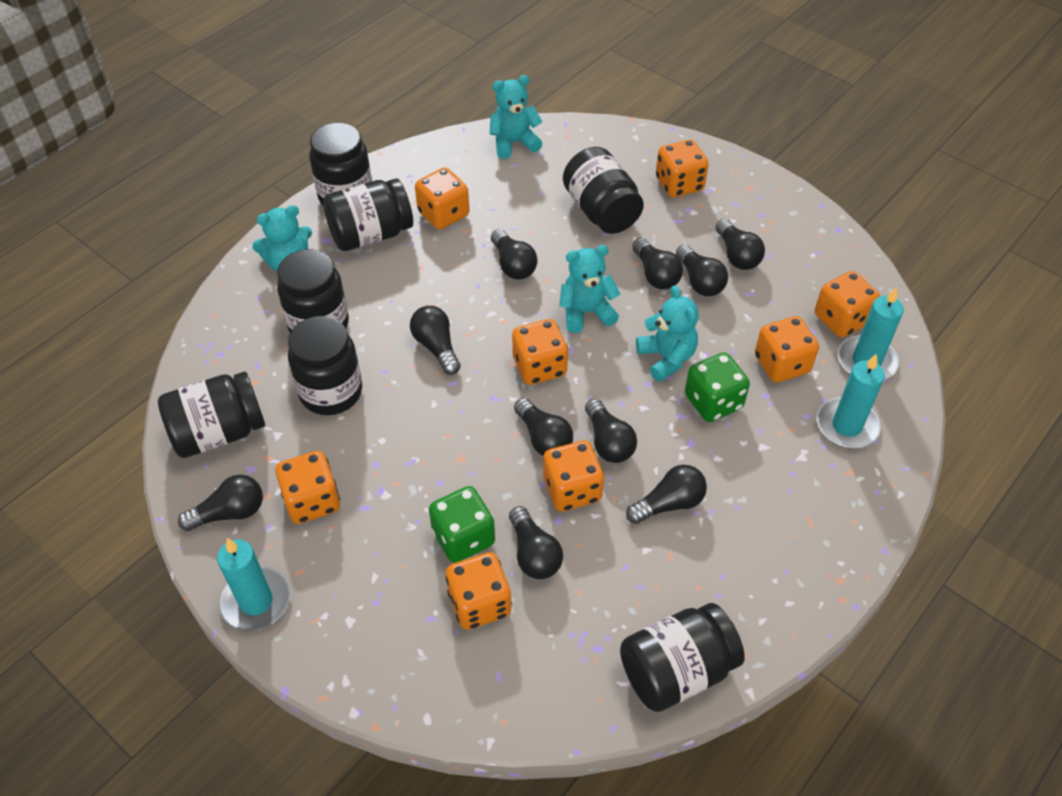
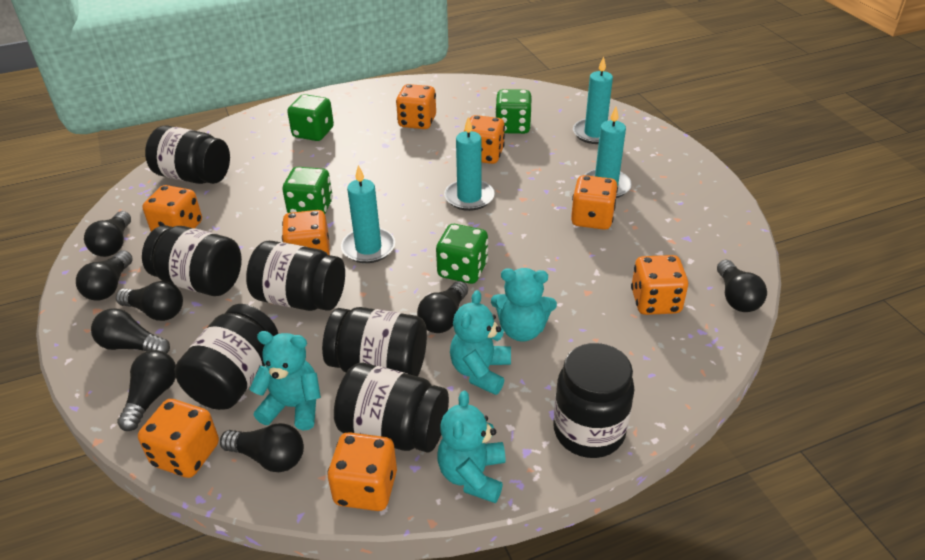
black light bulb: [178,475,263,531] [410,306,461,375] [491,229,537,279] [509,506,563,579] [514,398,573,456] [585,398,637,463] [626,465,707,524] [632,238,683,289] [676,245,728,296] [716,219,765,270] = 10 -> [76,250,133,301] [84,211,131,257] [91,309,170,354] [116,281,183,321] [117,350,176,431] [220,423,304,472] [417,281,468,333] [717,260,767,312] = 8
green dice: [429,486,495,563] [685,352,750,422] = 2 -> [282,167,333,214] [287,94,334,141] [436,224,488,284] [495,89,532,134] = 4
turquoise candle: [217,538,290,631] [817,353,885,448] [838,287,904,380] = 3 -> [341,165,395,263] [444,117,495,211] [573,56,613,144] [584,106,632,198] = 4

